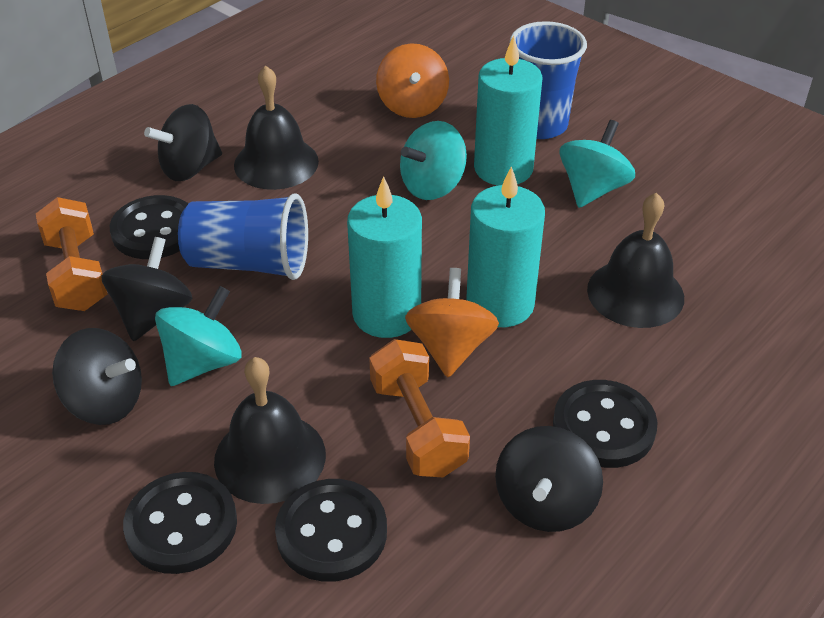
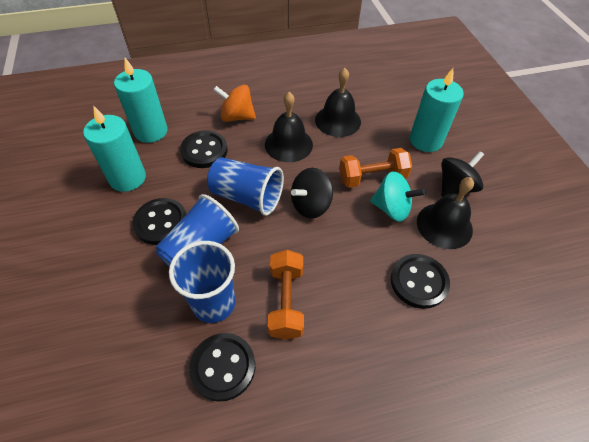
black spinning top: [52,328,142,425] [101,237,193,341] [144,104,222,181] [495,426,603,532] = 4 -> [291,168,333,218] [441,151,484,197] = 2
blue cup: [178,194,308,280] [510,21,587,139] = 2 -> [155,194,239,267] [169,241,235,323] [207,157,284,216] = 3
orange spinning top: [376,43,449,118] [405,268,499,377] = 2 -> [213,85,256,122] = 1
turquoise spinning top: [155,286,242,386] [400,121,467,200] [560,120,635,208] = 3 -> [370,171,425,222] = 1

